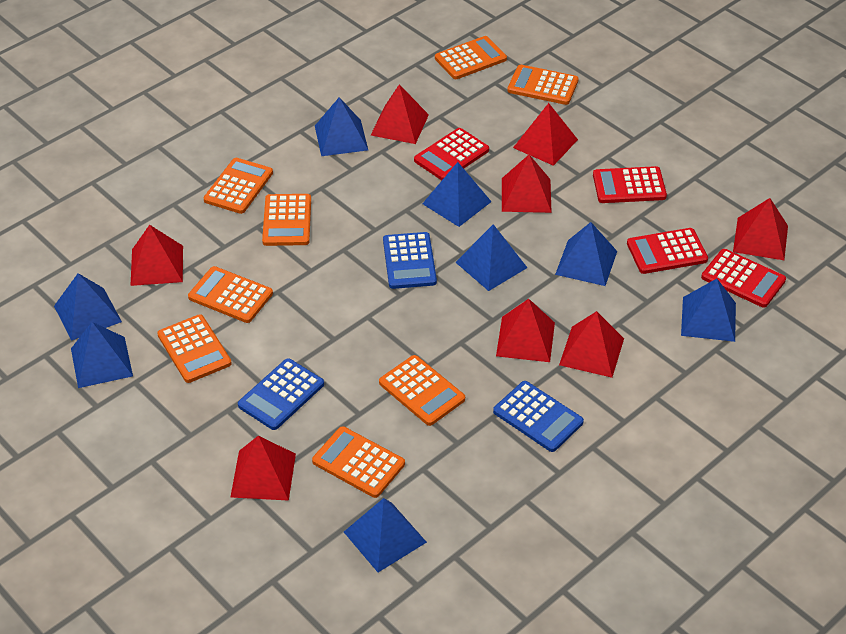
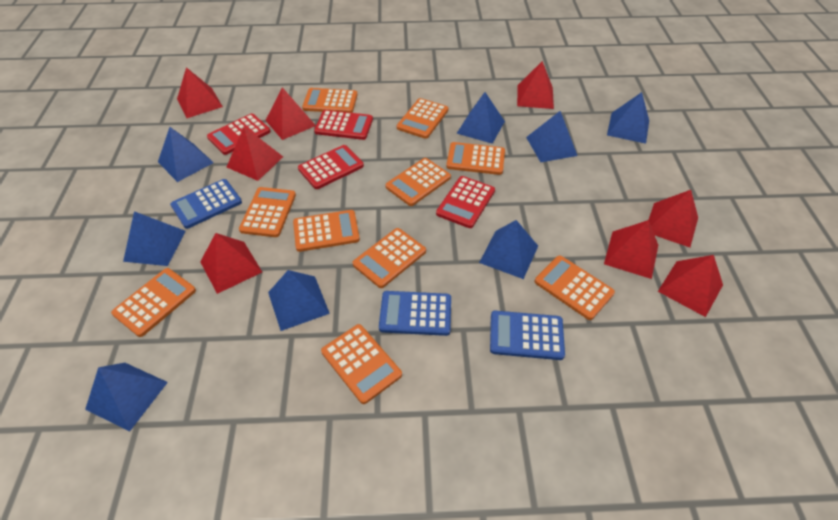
orange calculator: [157,314,232,383] [188,266,273,323] [203,158,273,214] [262,194,311,246] [312,426,405,498] [379,355,465,426] [435,36,507,79] [507,65,579,105] = 8 -> [111,268,196,337] [239,187,296,237] [293,210,360,252] [302,88,358,113] [321,324,402,404] [352,228,426,288] [385,158,451,206] [397,98,448,139] [446,142,505,175] [535,255,615,320] = 10

